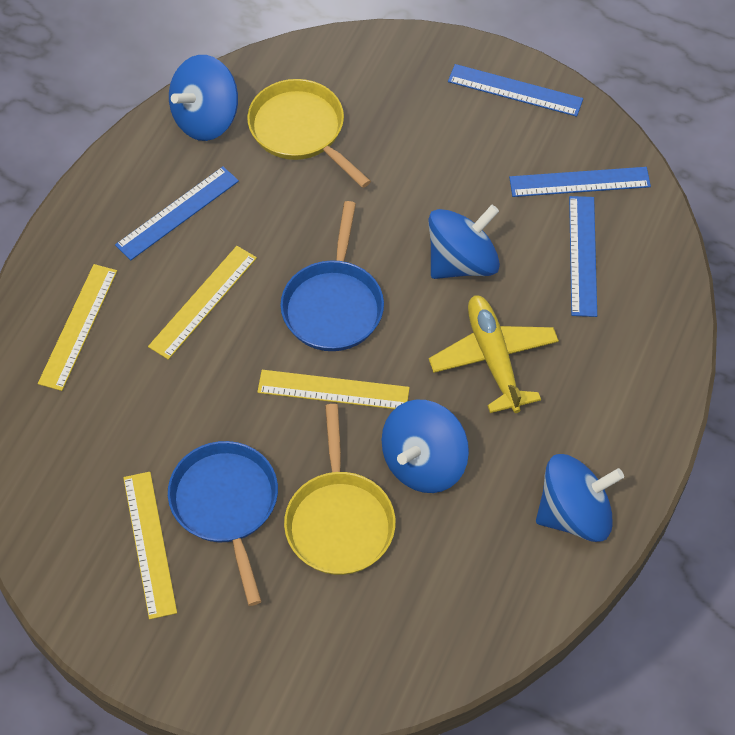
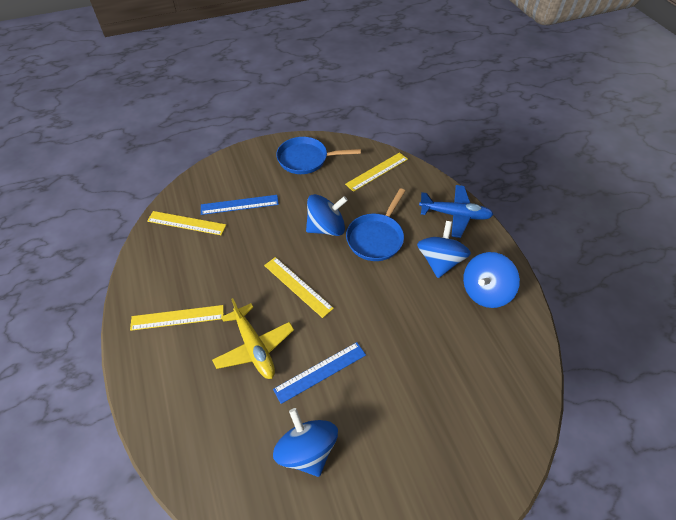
blue plane: none = 0 -> [419,185,494,238] = 1
blue ruler: [115,167,239,260] [448,64,583,117] [509,167,651,197] [569,196,597,317] = 4 -> [201,195,279,215] [273,342,366,404] = 2
yellow pan: [247,79,371,188] [284,404,396,575] = 2 -> none = 0

